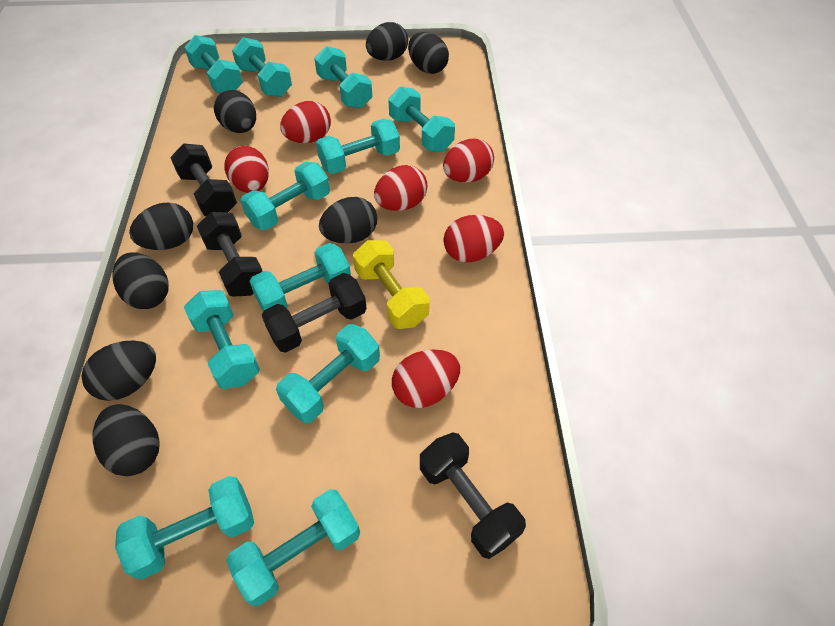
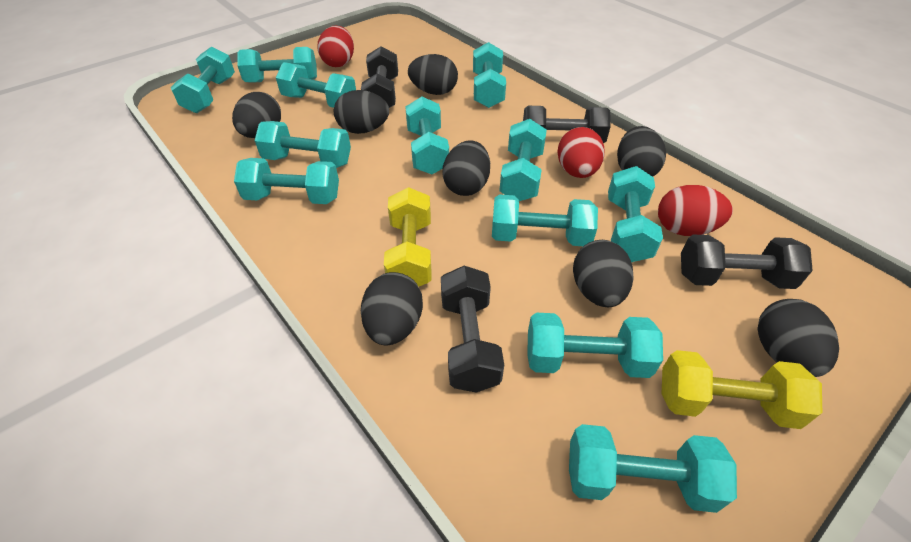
red egg: [225,146,269,193] [280,101,331,143] [374,165,427,211] [392,350,460,408] [443,138,494,183] [443,215,504,262] = 6 -> [318,26,354,67] [557,127,605,178] [658,185,733,236] = 3
turquoise dumbbell: [115,476,254,580] [184,35,243,93] [184,290,260,389] [226,489,360,606] [232,37,292,97] [240,161,330,230] [249,243,351,311] [276,324,380,423] [314,46,372,108] [316,119,400,174] [388,86,455,152] = 11 -> [171,46,235,113] [234,158,339,204] [237,47,317,83] [254,121,351,168] [276,62,356,108] [405,97,449,174] [473,42,506,108] [492,195,598,246] [499,119,547,201] [527,313,663,378] [569,424,737,513] [608,166,663,262] = 12
yellow dumbbell: [353,240,430,329] = 1 -> [384,187,432,287] [662,350,822,429] = 2

